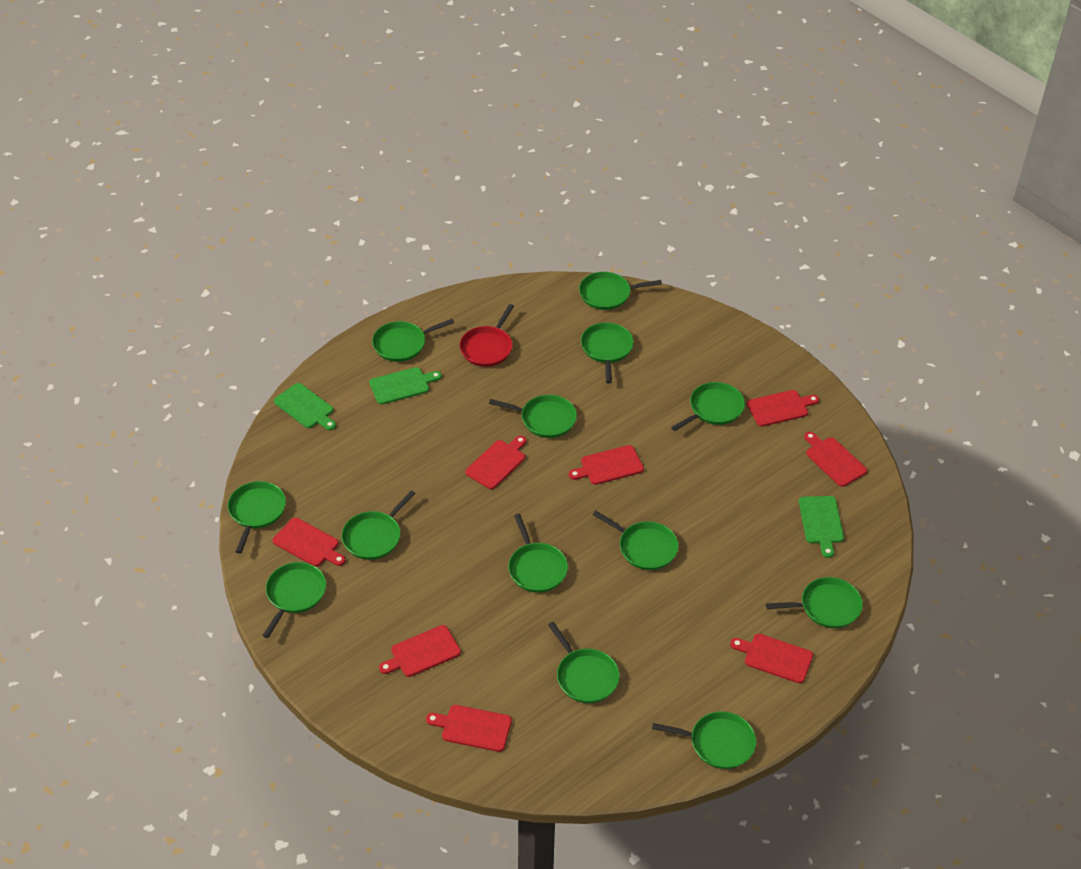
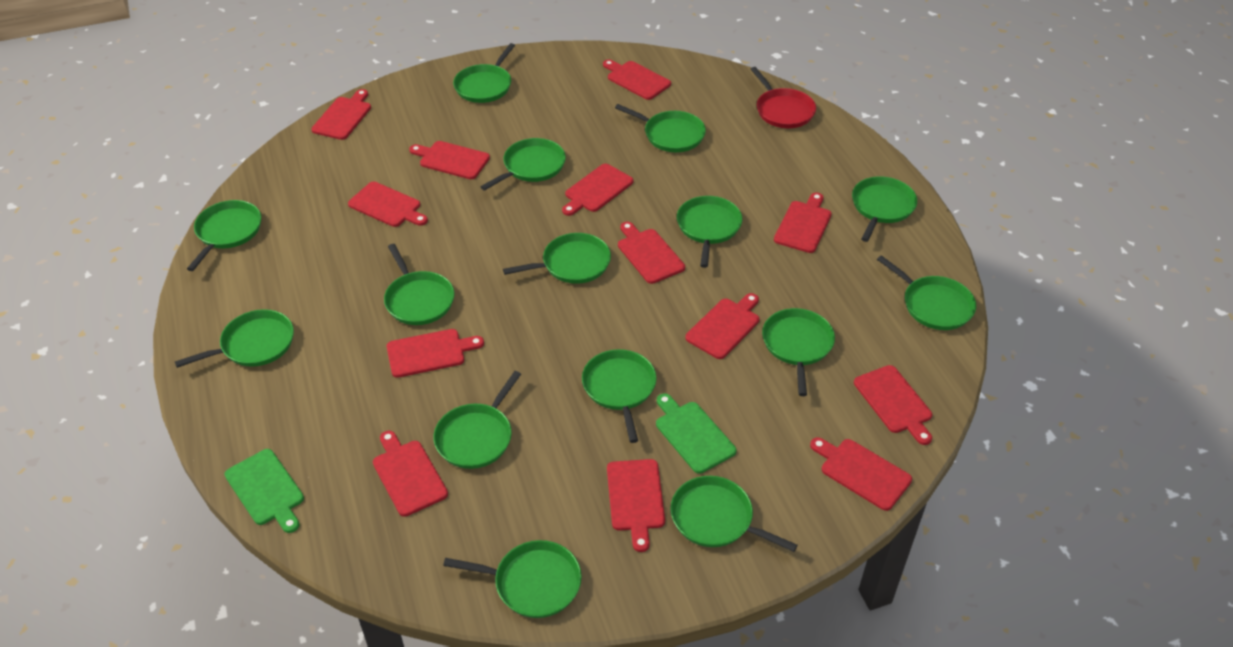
green cutting board: [274,383,336,430] [369,367,442,405] [799,496,844,558] = 3 -> [224,449,304,533] [656,393,736,474] = 2
green pan: [228,481,286,554] [262,562,326,638] [342,490,416,560] [372,319,454,362] [489,395,577,438] [508,514,568,593] [548,622,620,703] [579,272,662,310] [581,322,634,383] [593,511,679,570] [652,711,756,769] [671,382,745,431] [766,577,863,628] = 13 -> [175,309,294,368] [187,200,261,271] [384,244,454,325] [433,371,521,469] [443,540,582,618] [453,43,515,103] [480,138,566,191] [503,233,611,284] [582,349,657,443] [615,104,706,152] [671,476,798,552] [677,196,742,268] [762,308,835,396] [852,176,917,242] [877,255,976,330] = 15
red cutting board: [273,518,346,567] [379,625,461,677] [426,705,512,752] [465,436,526,489] [569,445,644,485] [730,634,813,683] [747,390,819,427] [804,432,867,487] = 8 -> [311,89,371,140] [348,182,428,227] [373,431,448,517] [387,329,484,378] [409,141,490,179] [562,163,633,216] [603,59,671,100] [607,459,665,552] [618,222,685,284] [685,293,760,359] [774,192,832,253] [810,437,912,511] [854,365,932,445] = 13

